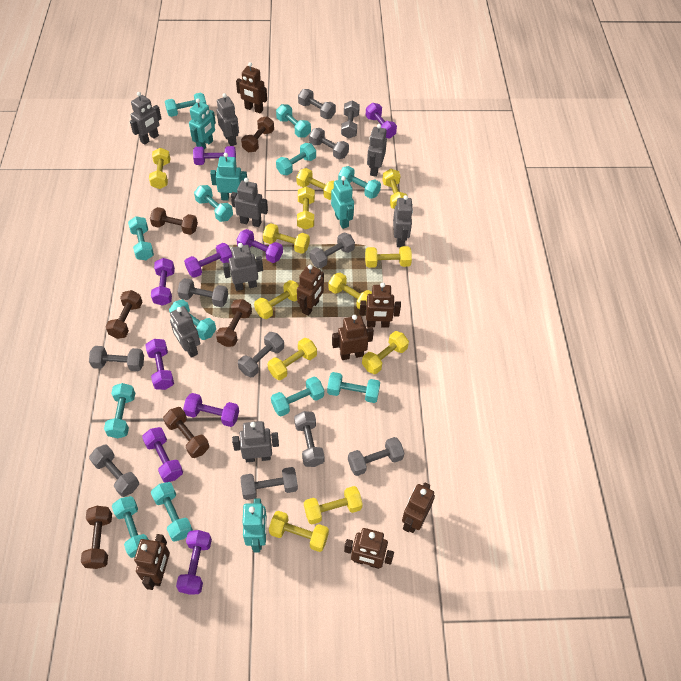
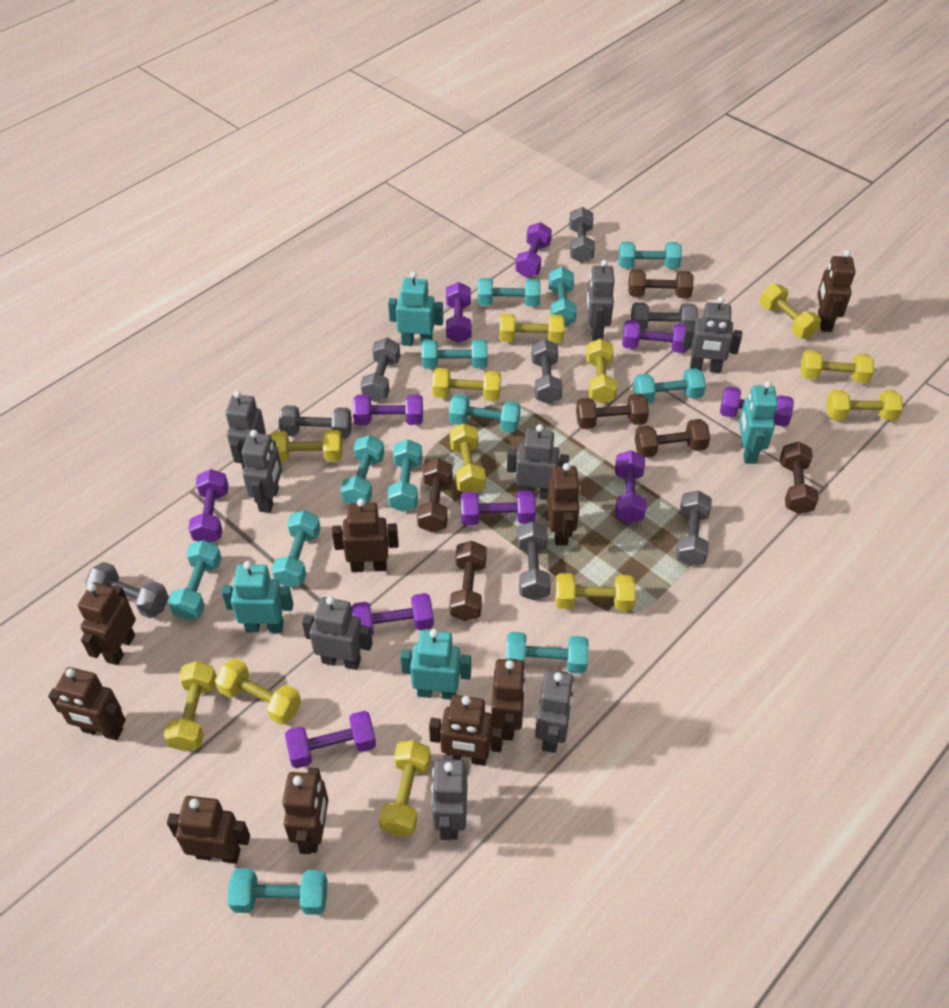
brown robot: [134,534,170,590] [236,62,267,113] [297,264,324,316] [332,315,374,360] [344,528,394,569] [360,282,401,328] [402,483,435,533] = 7 -> [48,667,126,741] [78,582,136,665] [167,796,250,863] [283,768,328,854] [332,499,398,572] [429,695,503,766] [491,659,526,740] [547,463,580,546] [817,250,856,332] = 9
grey dumbbell: [89,346,144,371] [89,445,139,497] [177,278,228,307] [238,332,284,377] [240,467,298,500] [294,411,325,467] [298,89,336,119] [309,128,349,159] [310,232,355,268] [341,100,360,139] [348,437,404,476] = 11 -> [85,562,169,618] [279,405,352,439] [360,338,400,402] [517,521,551,601] [531,339,563,404] [569,207,595,263] [631,302,698,330] [676,490,712,566] = 8
purple dumbbell: [142,427,183,483] [145,339,174,390] [151,258,175,306] [176,530,212,595] [183,393,239,427] [184,243,232,278] [193,146,236,165] [237,229,283,263] [365,103,397,139] = 9 -> [188,469,229,543] [285,711,376,768] [351,593,434,636] [353,394,423,425] [446,282,471,343] [461,490,536,525] [515,222,552,278] [615,450,646,524] [622,320,688,353] [720,386,794,427] = 10

